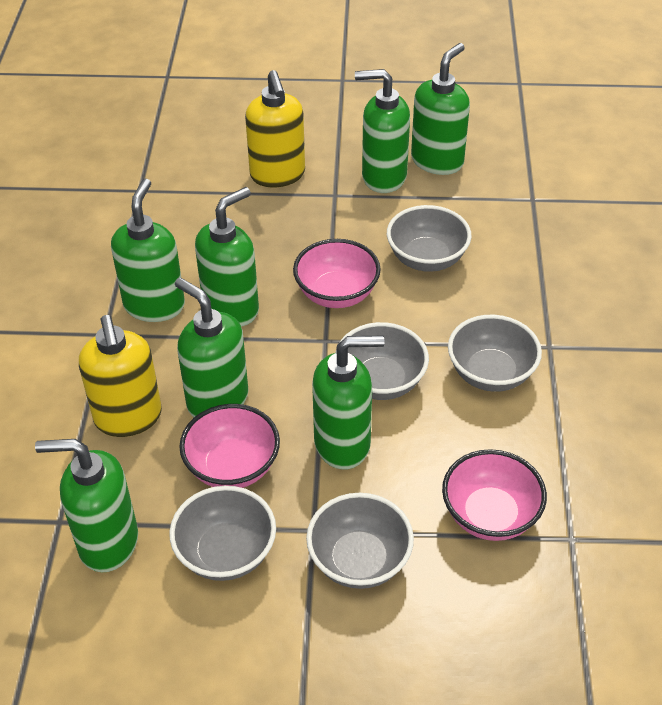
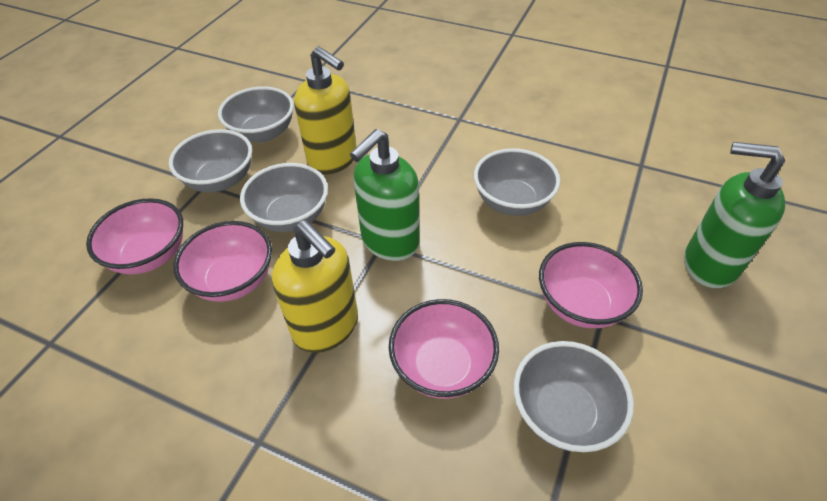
green soap dispenser: [35,439,138,572] [111,178,185,322] [175,277,249,417] [195,187,259,327] [312,336,385,470] [355,69,410,193] [411,43,470,175] = 7 -> [350,129,419,261] [684,142,786,288] = 2
pink bowl: [179,404,280,488] [293,239,381,308] [442,449,547,541] = 3 -> [86,198,183,274] [173,221,272,302] [389,299,499,399] [539,242,643,328] = 4

